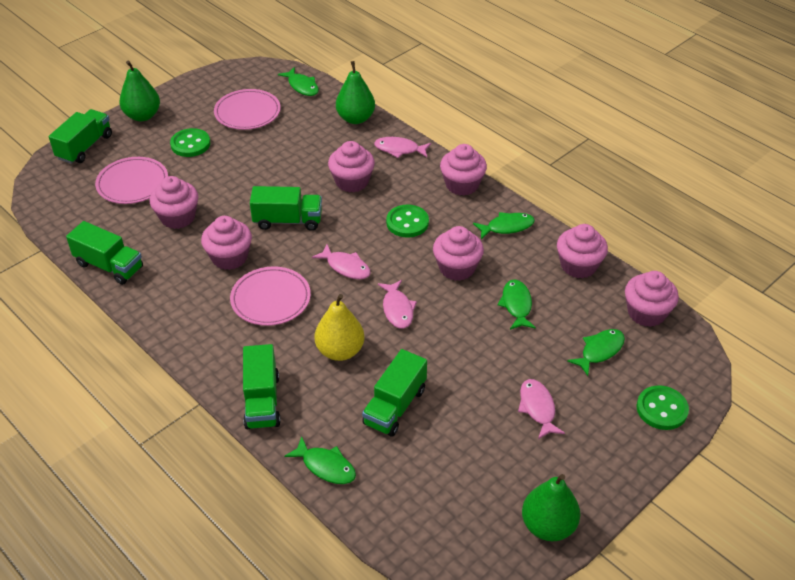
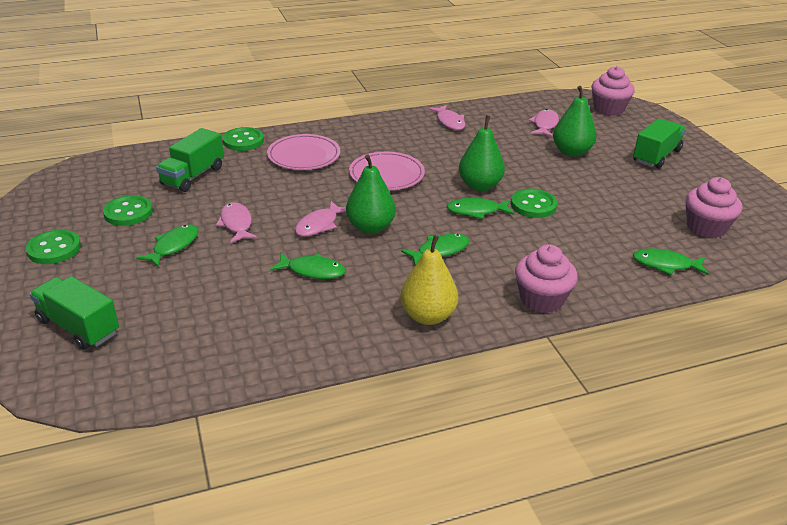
green button: [170,128,210,157] [386,205,429,238] [636,385,689,430] = 3 -> [26,230,81,264] [103,195,153,226] [223,127,264,151] [511,189,557,218] = 4
green truck: [49,109,112,164] [66,221,143,285] [243,344,281,429] [250,186,322,231] [362,349,427,437] = 5 -> [29,276,119,350] [156,128,224,192] [633,118,686,169] = 3
pink cupcake: [149,176,198,229] [201,216,252,270] [328,141,375,193] [433,226,484,281] [440,144,487,196] [557,224,608,278] [625,271,679,327] = 7 -> [515,244,578,313] [591,66,634,116] [686,177,742,238] = 3
pink plate: [95,157,168,204] [214,89,281,130] [230,266,311,326] = 3 -> [267,134,340,170] [349,152,425,190] = 2

